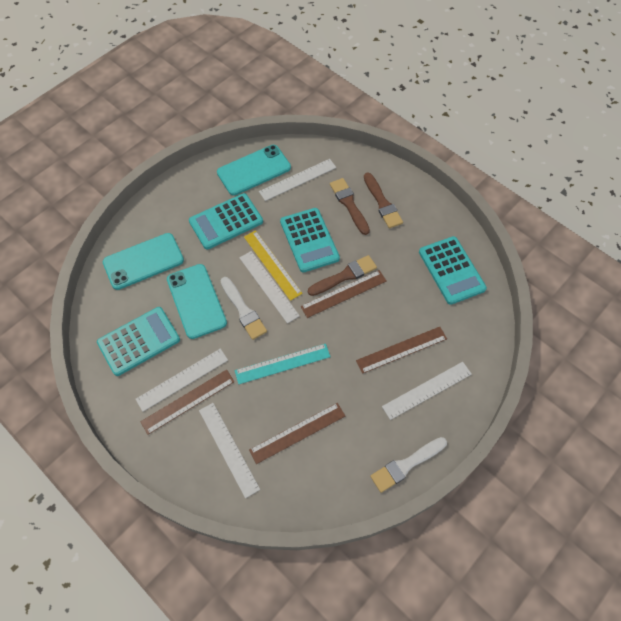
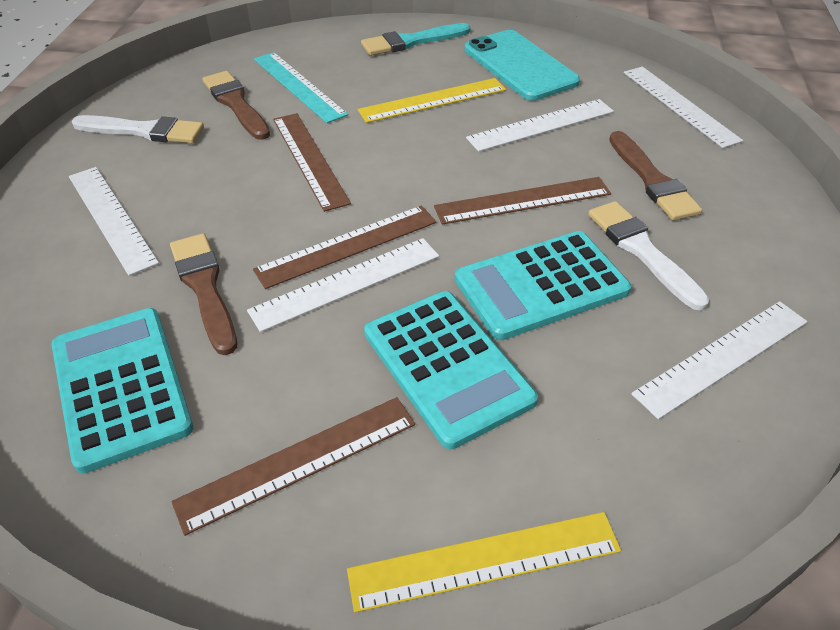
turquoise brush: none = 0 -> [361,23,471,56] = 1
turquoise calculator: [97,307,180,376] [189,193,263,250] [280,208,340,273] [419,236,487,305] = 4 -> [52,308,193,474] [364,291,538,450] [454,231,631,340] = 3
turquoise phone: [103,233,184,290] [167,264,227,339] [217,145,291,196] = 3 -> [465,30,580,101] = 1
yellow ruler: [244,230,302,301] = 1 -> [347,512,621,613] [358,78,506,123] = 2

